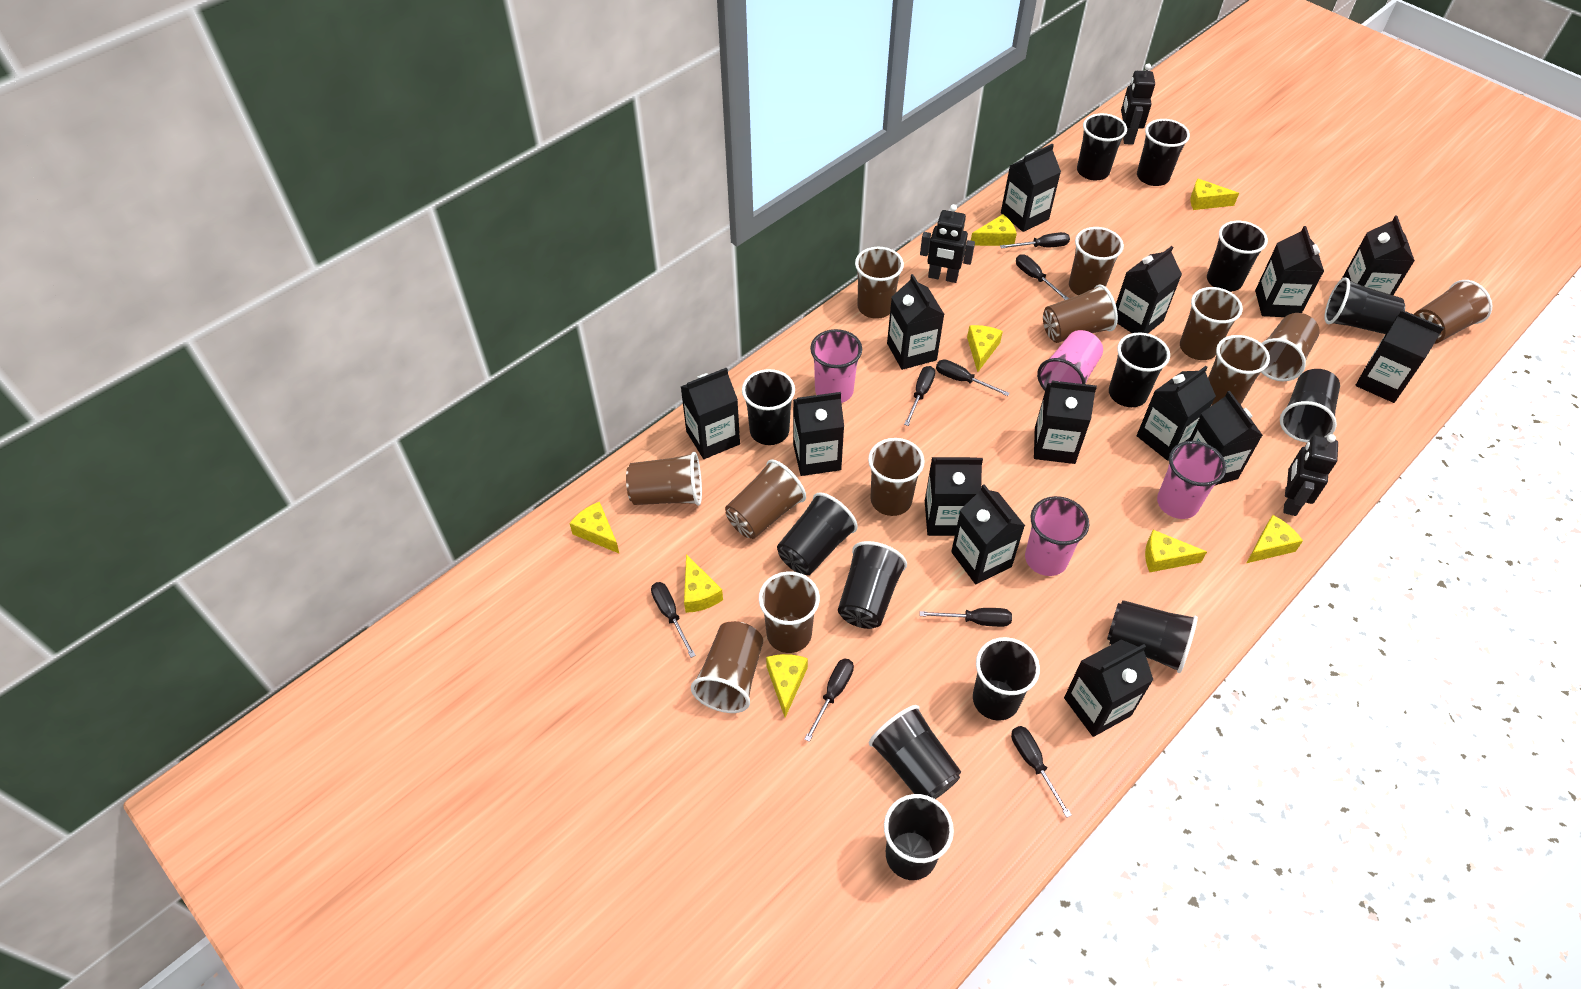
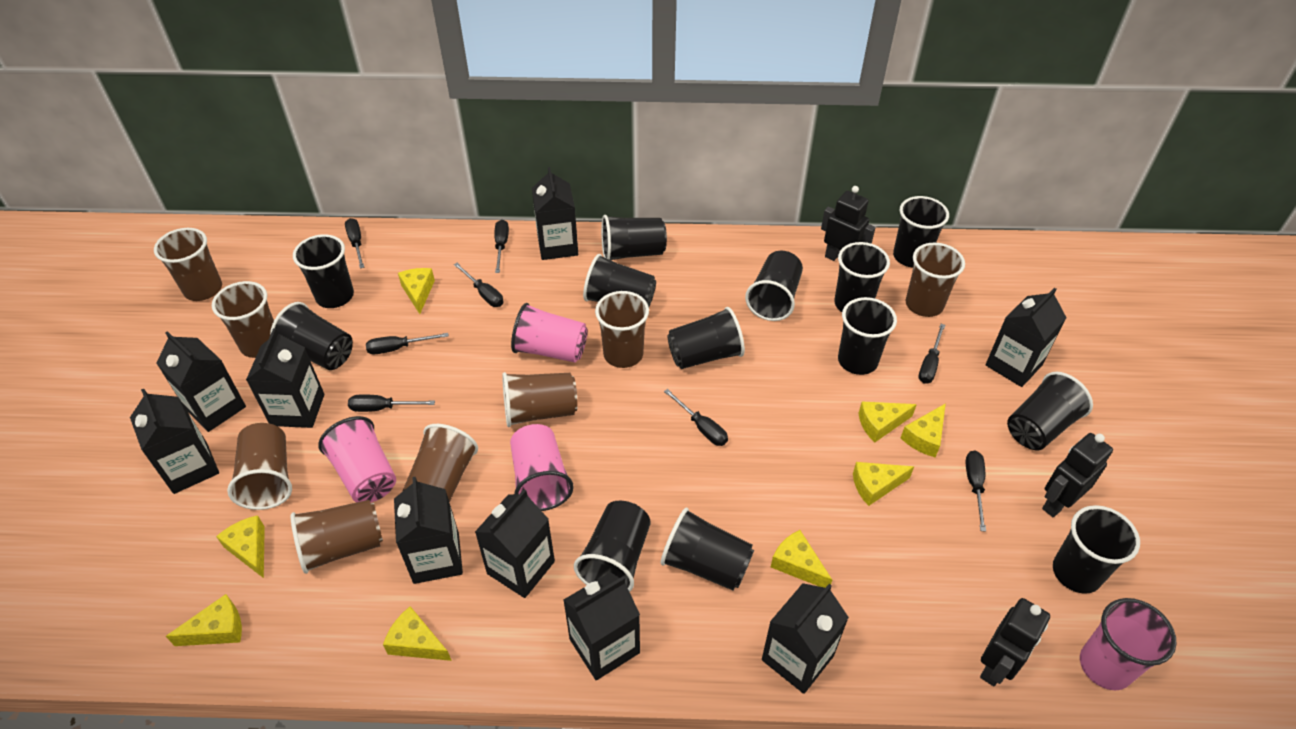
black carton: [681,367,740,459] [793,392,844,476] [887,274,945,370] [925,457,983,536] [951,484,1025,584] [1001,143,1061,232] [1034,381,1097,464] [1064,640,1153,737] [1116,246,1182,333] [1137,366,1216,461] [1189,391,1263,485] [1255,226,1324,317] [1342,216,1415,295] [1356,310,1444,403] = 14 -> [130,389,219,494] [156,331,246,432] [246,328,324,428] [394,477,463,584] [475,489,555,598] [532,167,578,260] [563,572,640,680] [762,583,849,694] [985,288,1067,387] = 9
brown cup: [626,452,702,506] [691,621,763,713] [725,459,806,539] [759,571,820,653] [855,247,904,319] [868,438,925,516] [1043,285,1118,343] [1069,227,1124,295] [1180,287,1243,360] [1208,335,1270,405] [1261,313,1320,381] [1414,280,1492,344] = 12 -> [154,228,222,301] [212,281,274,358] [227,423,292,510] [291,500,383,574] [402,424,478,502] [502,372,578,427] [595,291,649,368] [906,243,965,317] = 8

